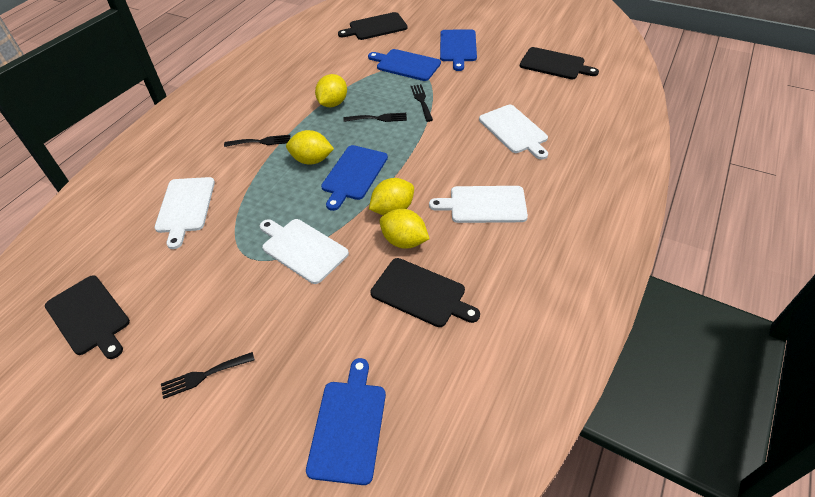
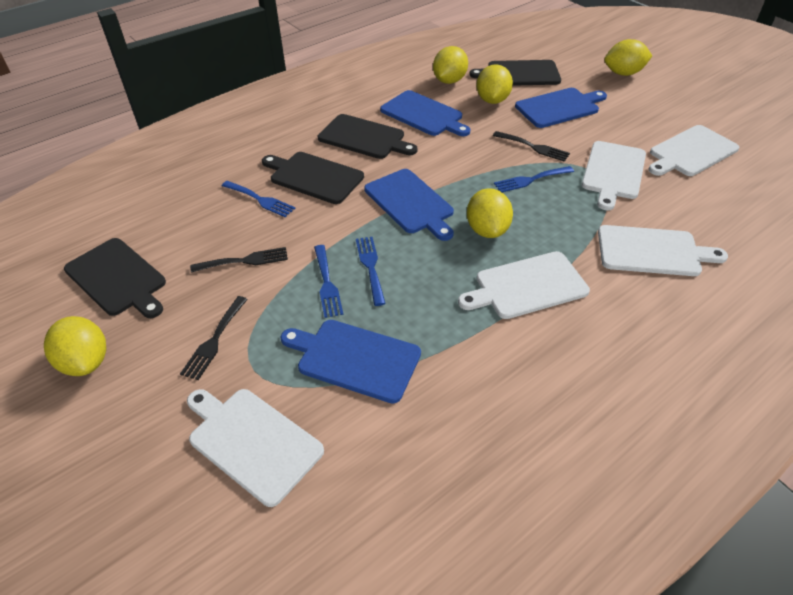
black fork: [161,352,255,399] [224,135,290,147] [343,113,407,122] [411,84,433,122] = 4 -> [180,296,248,380] [190,247,288,273] [493,131,570,162] = 3
blue fork: none = 0 -> [222,181,295,217] [314,245,343,318] [356,237,386,306] [494,166,574,192] = 4
white cutting board: [154,177,215,249] [260,219,349,284] [429,186,528,223] [479,105,548,160] = 4 -> [187,389,324,507] [458,251,590,319] [582,141,646,210] [598,225,728,276] [648,125,739,176] = 5
yellow lemon: [286,130,334,164] [315,74,347,107] [369,178,414,215] [379,209,430,249] = 4 -> [44,316,106,376] [433,46,468,84] [467,188,513,238] [476,64,513,104] [604,39,652,76] = 5

